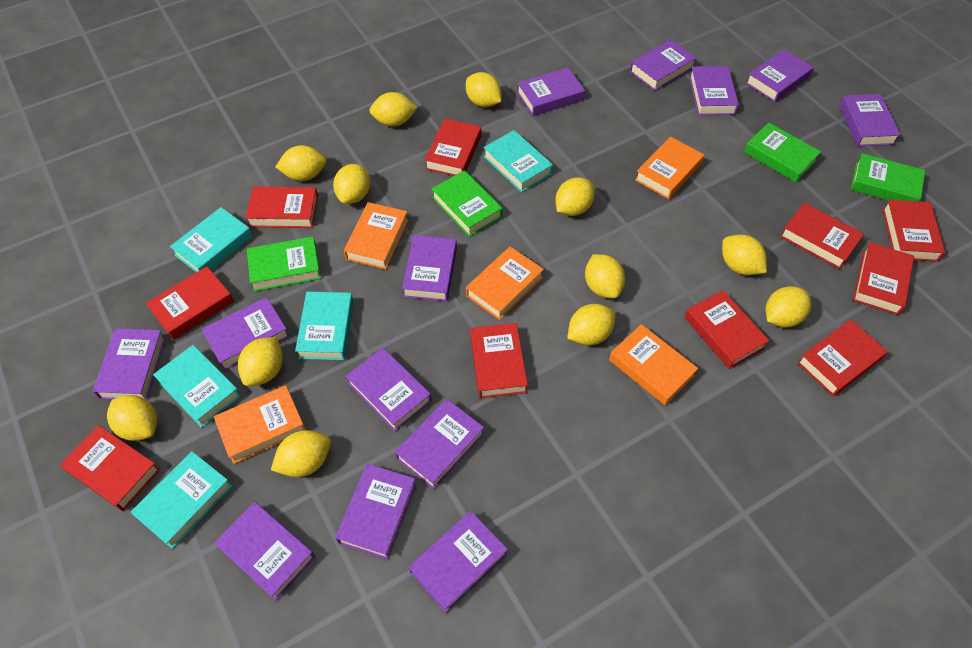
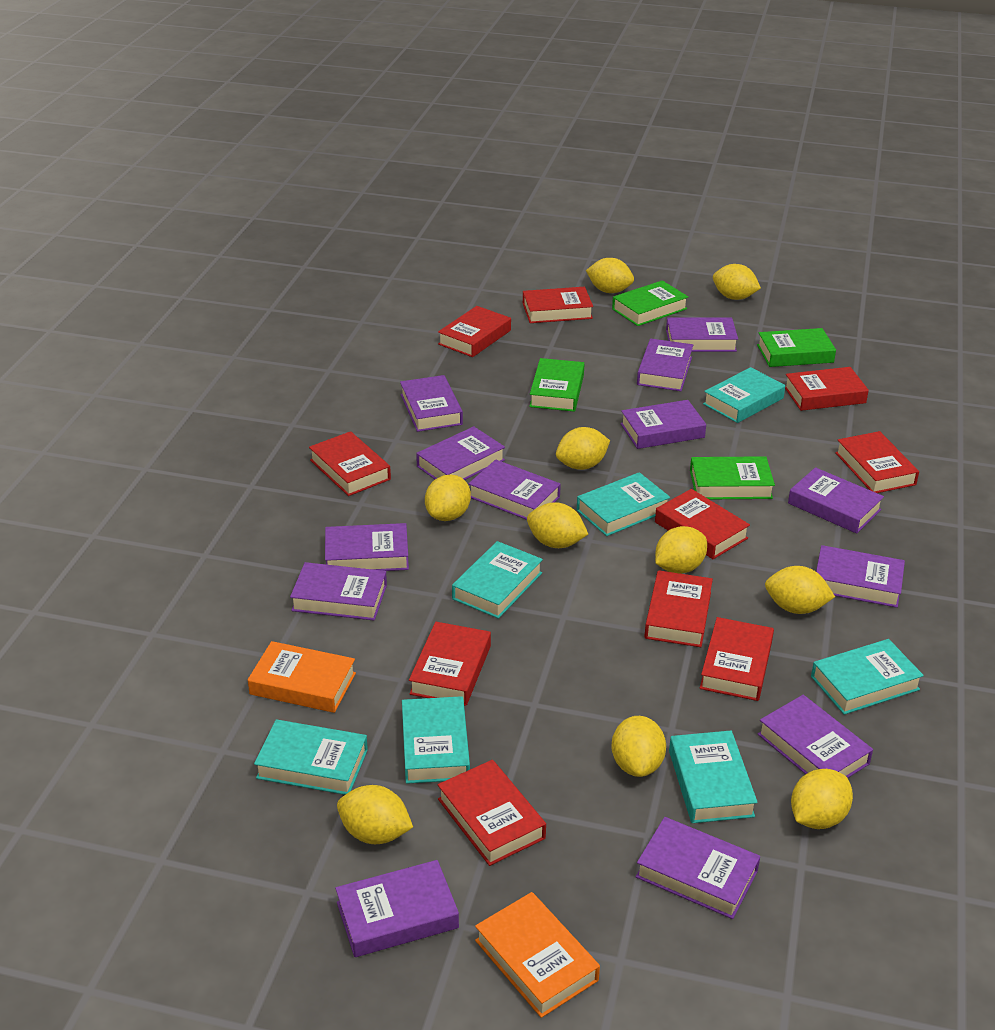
orange book: [214,385,306,464] [344,202,408,269] [466,246,544,320] [609,324,698,405] [635,136,704,199] = 5 -> [248,641,356,713] [475,892,600,1018] = 2
turquoise book: [130,451,232,549] [153,345,241,428] [170,207,253,272] [295,292,354,360] [483,130,553,192] = 5 -> [254,719,368,795] [402,696,470,784] [452,541,543,619] [577,472,670,536] [669,731,758,823] [703,367,785,423] [811,639,924,715] = 7
yellow lemon: [107,395,157,441] [238,337,283,386] [271,430,331,477] [276,145,326,181] [333,164,370,204] [370,92,418,126] [466,72,501,107] [555,177,595,216] [567,304,615,345] [585,254,625,298] [722,235,767,275] [765,286,811,328] = 12 -> [337,785,413,844] [425,474,471,521] [527,502,588,548] [556,427,610,470] [586,258,634,293] [611,716,666,777] [655,526,707,574] [713,264,761,300] [765,566,835,614] [791,769,853,829] = 10

